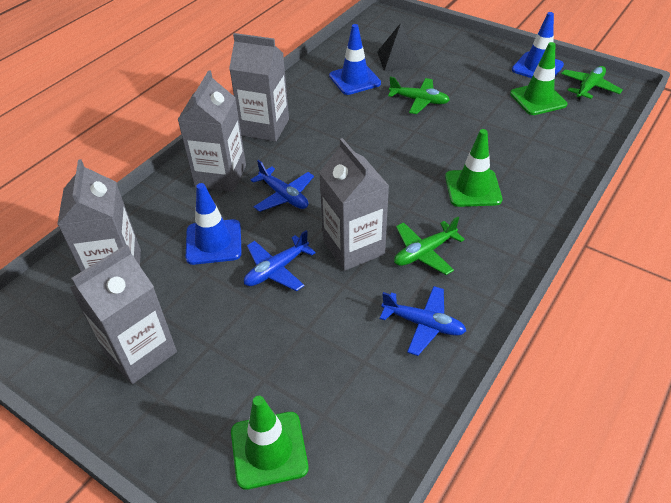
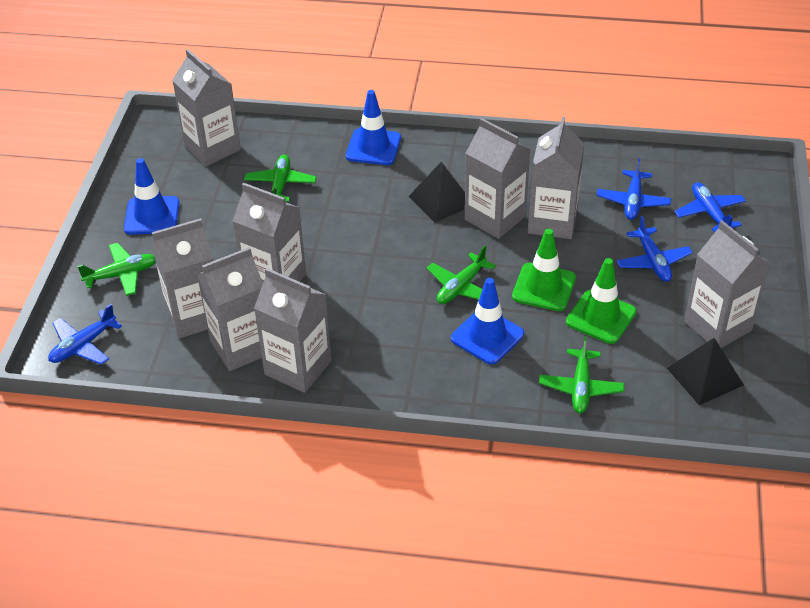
black pyramid: [377,23,421,71] = 1 -> [408,162,465,223] [667,338,744,405] = 2
blue plane: [244,230,316,291] [250,160,314,212] [380,286,466,356] = 3 -> [48,304,122,365] [597,158,671,220] [617,216,693,282] [674,182,746,232] = 4
green plane: [388,77,450,114] [394,217,465,275] [561,66,623,99] = 3 -> [77,243,156,296] [244,154,316,202] [427,245,496,304] [539,336,624,413] = 4
green traffic cone: [231,396,308,490] [445,129,502,207] [510,42,567,115] = 3 -> [512,229,576,311] [566,258,637,344] = 2
grey carton: [57,159,141,272] [70,244,177,384] [177,70,246,192] [229,33,289,142] [319,138,389,271] = 5 -> [151,218,213,338] [172,49,241,166] [197,247,263,371] [233,183,306,282] [254,268,332,393] [465,118,530,239] [528,117,585,239] [684,221,770,348] = 8

